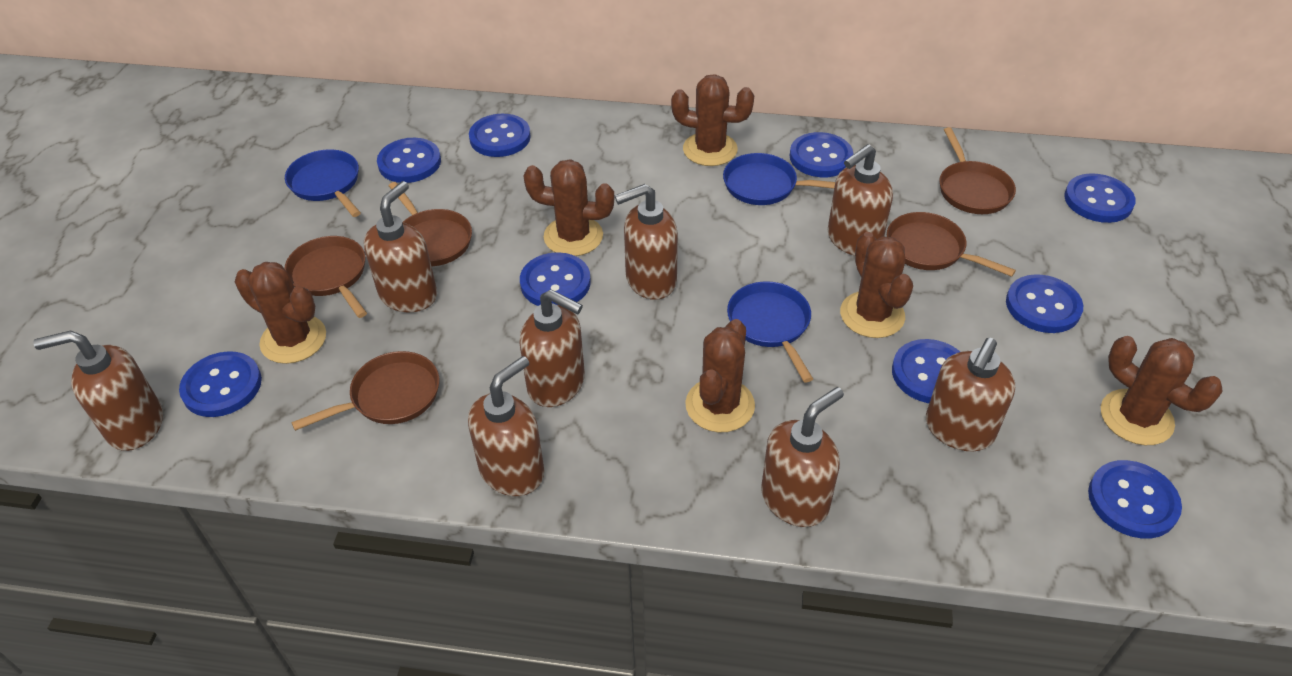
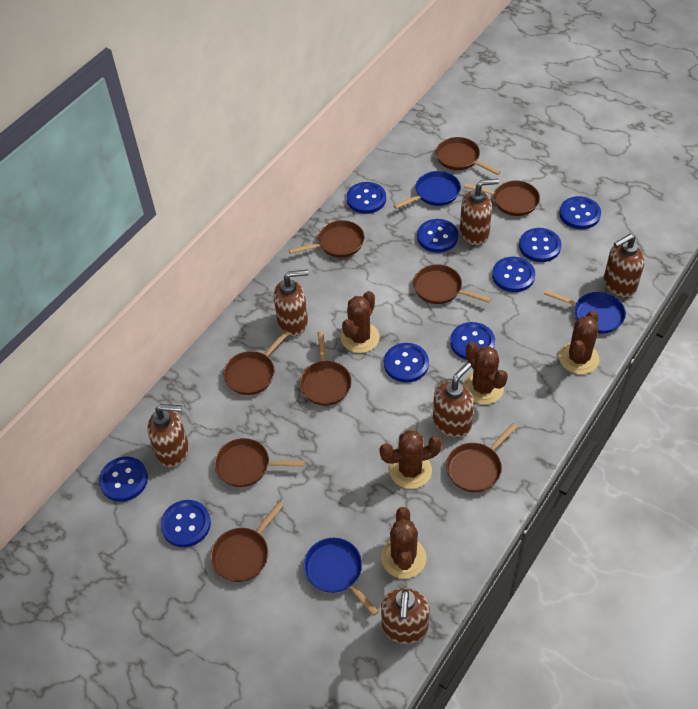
brown cactus: [235,262,326,364] [524,159,614,256] [671,74,754,166] [685,319,755,433] [840,232,913,338] [1101,336,1223,445] = 6 -> [341,291,380,353] [379,430,442,489] [381,507,426,579] [463,342,508,404] [559,311,599,374] = 5
brown pan: [285,236,367,318] [291,351,439,431] [389,182,472,266] [887,212,1016,277] [939,127,1016,214] = 5 -> [211,501,284,582] [214,438,305,487] [223,330,289,395] [289,220,365,258] [300,331,352,406] [413,264,491,304] [436,137,501,175] [446,423,518,492] [464,181,540,216] = 9
brown soap dispenser: [34,331,163,451] [364,181,437,312] [468,356,545,496] [519,289,585,407] [615,184,678,300] [761,387,844,527] [828,144,893,256] [926,338,1016,452] = 8 -> [147,404,189,468] [274,270,308,336] [381,588,430,644] [433,362,474,438] [460,179,499,246] [604,234,645,298] = 6

